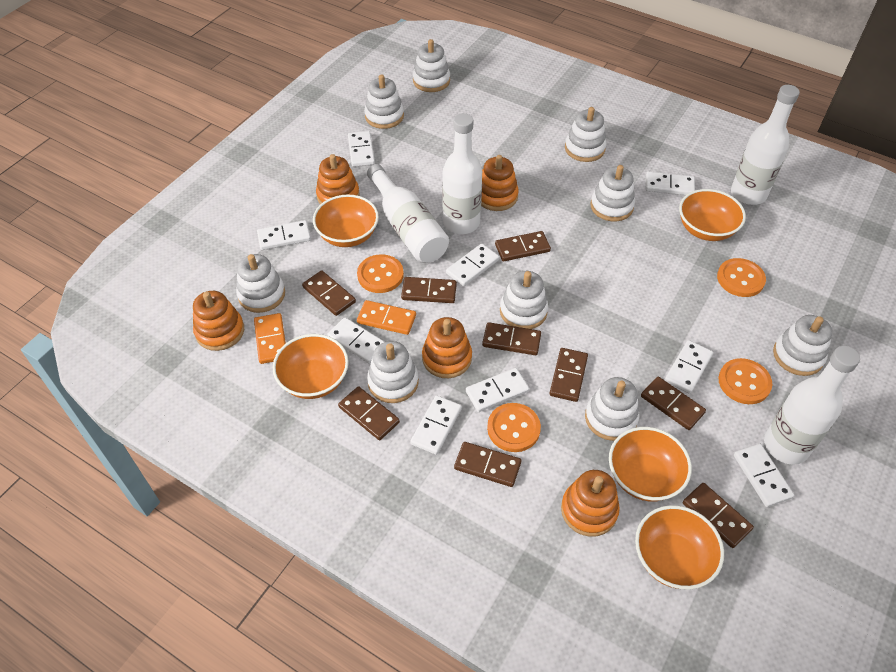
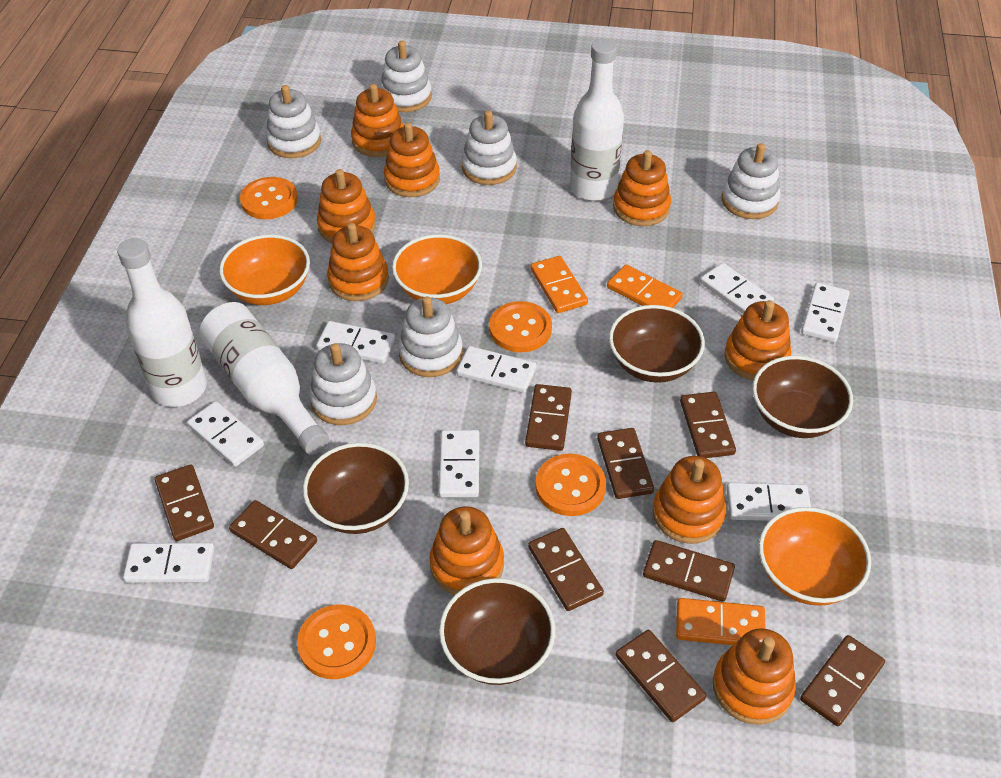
brown bowl: none = 0 -> [303,443,409,534] [439,578,555,685] [609,305,705,383] [752,356,853,438] = 4
orange bowl: [273,334,349,399] [313,195,379,247] [609,427,692,501] [635,505,724,590] [679,189,746,241] = 5 -> [219,235,310,305] [392,234,482,304] [759,507,871,606] = 3
orange domino: [254,313,286,364] [357,300,416,335] = 2 -> [530,256,588,313] [607,264,683,308] [676,598,766,645] = 3
orange stacking toy: [193,291,244,351] [316,154,360,204] [422,317,472,378] [481,155,519,211] [561,470,620,537] = 5 -> [317,169,376,243] [327,223,389,301] [351,84,404,157] [384,122,440,197] [429,506,504,595] [613,150,671,226] [653,456,726,544] [713,628,796,725] [724,300,791,381] = 9
white bottle: [367,164,449,263] [442,113,482,234] [731,85,800,205] [764,346,860,465] = 4 -> [117,238,207,407] [199,302,329,455] [570,39,624,201] = 3
white domino: [257,220,311,250] [327,317,385,364] [348,131,375,167] [410,395,462,455] [446,244,499,287] [466,368,529,412] [646,172,695,195] [665,340,713,394] [734,444,794,507] = 9 -> [123,543,214,583] [187,401,264,467] [316,321,395,364] [439,430,480,497] [456,346,536,393] [700,263,774,314] [726,483,811,521] [801,282,850,342] = 8
white stacking toy: [236,254,285,313] [364,75,404,129] [367,341,419,403] [413,39,450,92] [500,271,548,329] [565,107,606,162] [585,377,640,441] [590,165,635,221] [773,315,832,376] = 9 -> [266,85,321,158] [309,343,377,425] [380,41,432,112] [398,296,463,377] [461,110,517,185] [722,143,780,219] = 6

